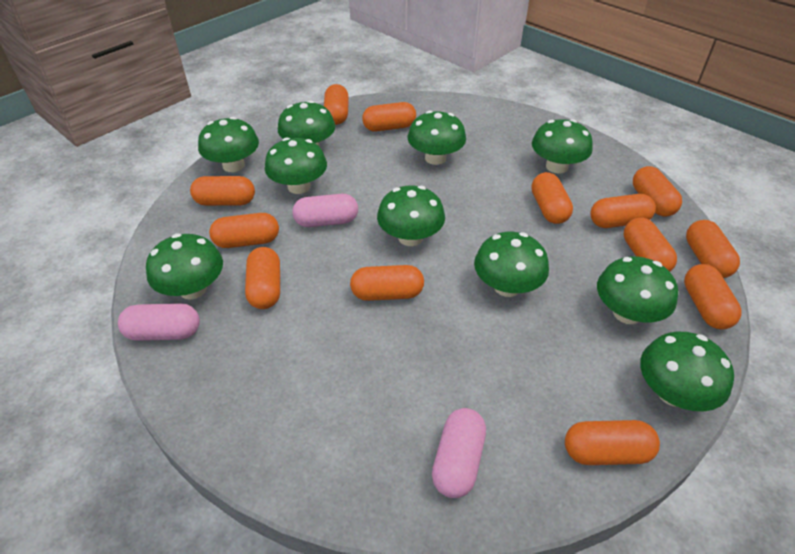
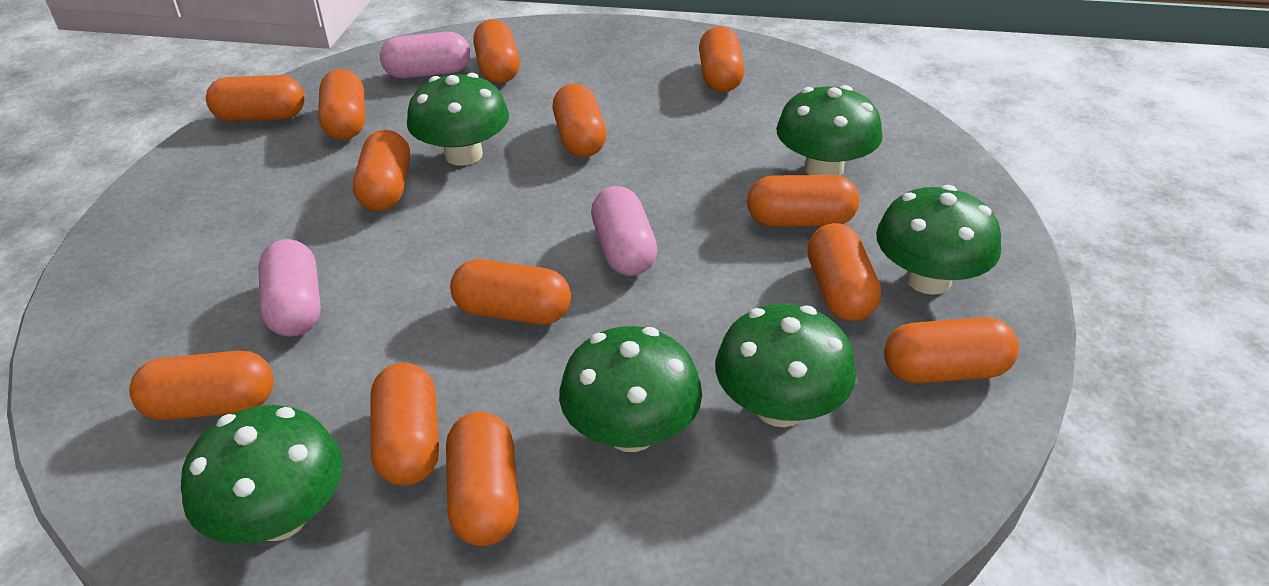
green mushroom: [146,234,223,299] [198,117,259,172] [265,137,327,194] [278,100,335,147] [377,186,445,246] [408,110,466,165] [474,232,549,297] [532,119,593,174] [597,256,678,324] [640,332,734,411] = 10 -> [181,405,343,544] [407,73,509,165] [559,326,702,452] [715,304,856,427] [776,85,883,176] [876,185,1001,295] = 6

